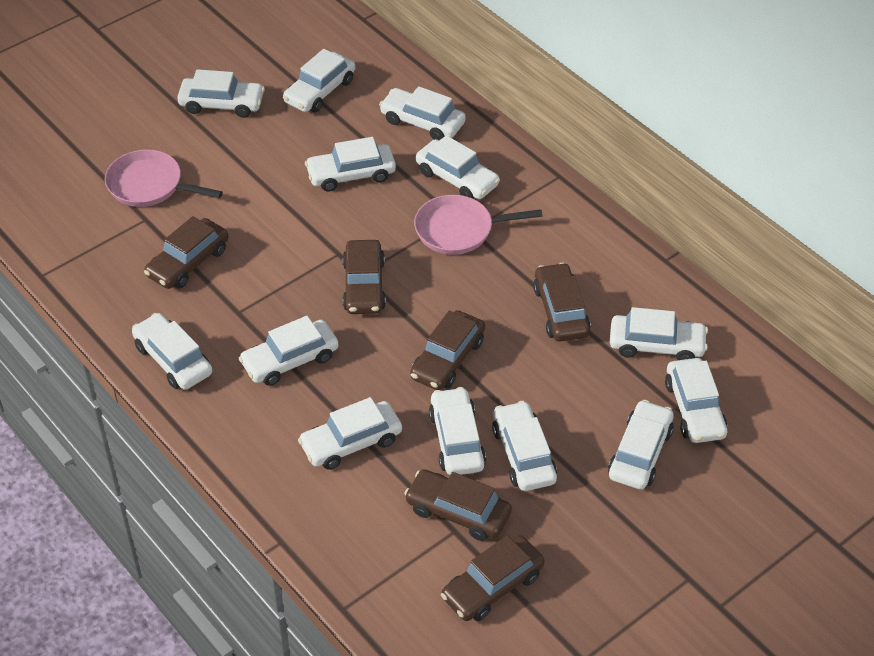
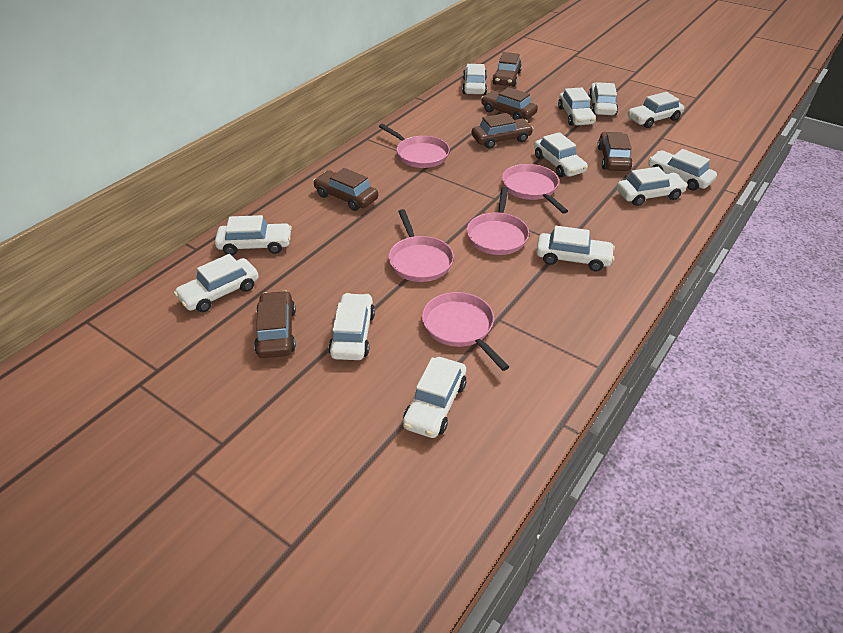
pink pan: [105,149,223,207] [414,195,542,255] = 2 -> [379,124,450,168] [388,209,454,282] [422,292,509,371] [467,187,529,255] [502,164,568,214] = 5
white car: [132,313,212,390] [177,69,265,118] [239,316,338,386] [283,49,355,112] [298,397,402,470] [305,137,396,192] [379,86,466,140] [416,135,500,199] [429,387,486,475] [492,401,557,491] [608,400,674,490] [610,307,708,360] [665,358,728,443] = 13 -> [174,254,259,312] [215,215,292,255] [329,293,375,360] [403,357,466,438] [462,64,487,95] [534,132,588,177] [536,226,615,271] [558,87,596,126] [588,82,618,116] [617,167,688,206] [628,92,684,128] [648,149,717,191] = 12

